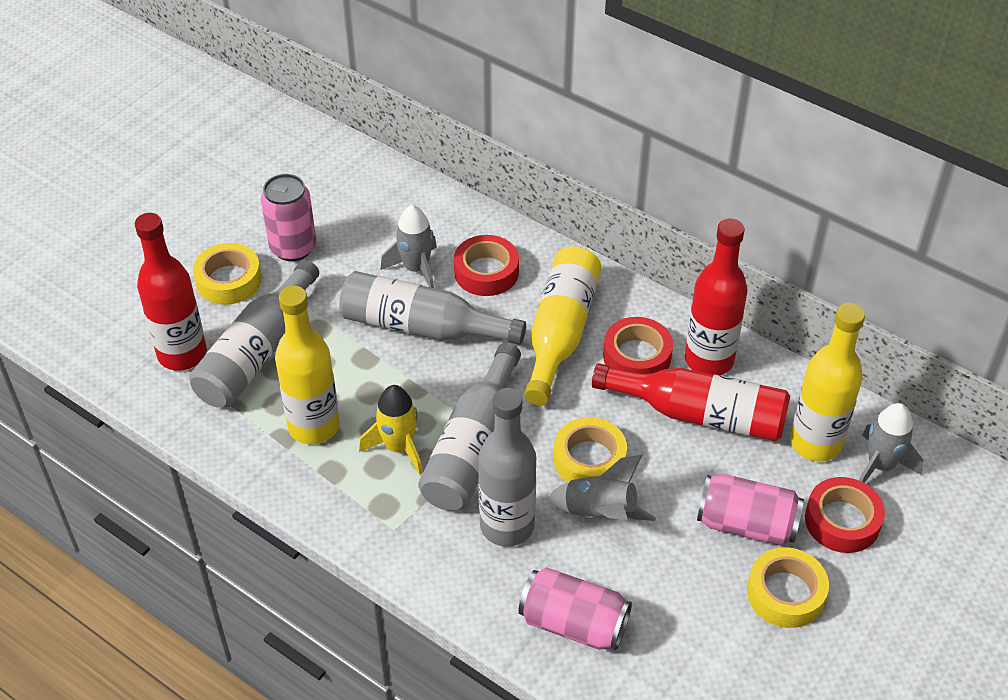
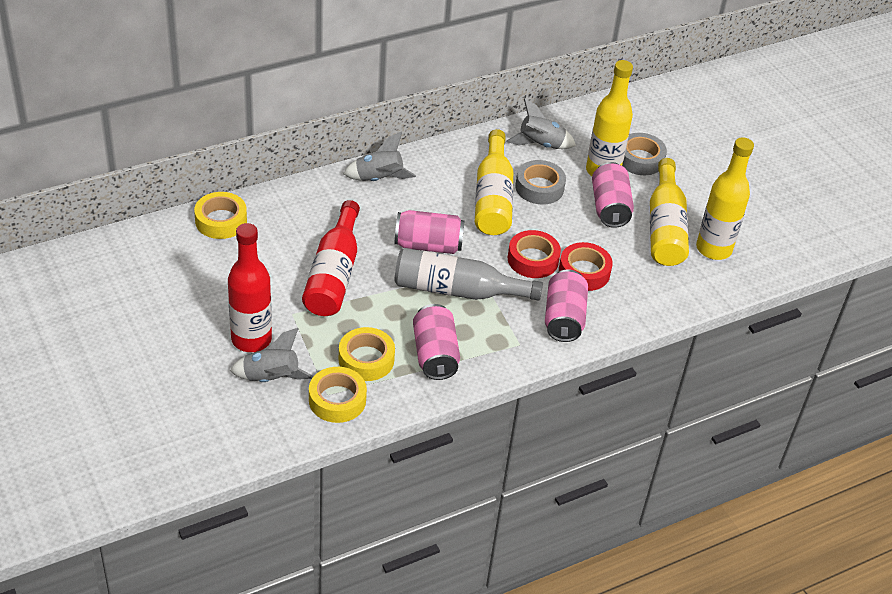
grey bottle: [189,260,319,408] [340,271,526,345] [418,343,521,511] [478,388,536,547] = 4 -> [395,248,543,301] = 1
grey tape: none = 0 -> [515,160,566,205] [622,133,667,175] = 2
pink can: [261,174,316,261] [518,567,632,650] [697,474,804,546] = 3 -> [395,210,465,254] [413,304,460,380] [545,269,588,342] [592,162,634,228] = 4
red bottle: [135,213,207,371] [592,363,790,441] [685,218,748,375] = 3 -> [228,223,272,352] [302,200,360,316] = 2
red tape: [454,235,519,296] [603,317,673,374] [805,477,885,553] = 3 -> [508,230,561,278] [559,242,613,291] = 2
yellow bottle: [275,286,339,444] [524,246,601,405] [790,303,865,462] = 3 -> [475,129,513,235] [586,60,633,176] [650,158,689,266] [696,137,754,260] = 4
yellow rocket: [359,385,422,475] = 1 -> none = 0

